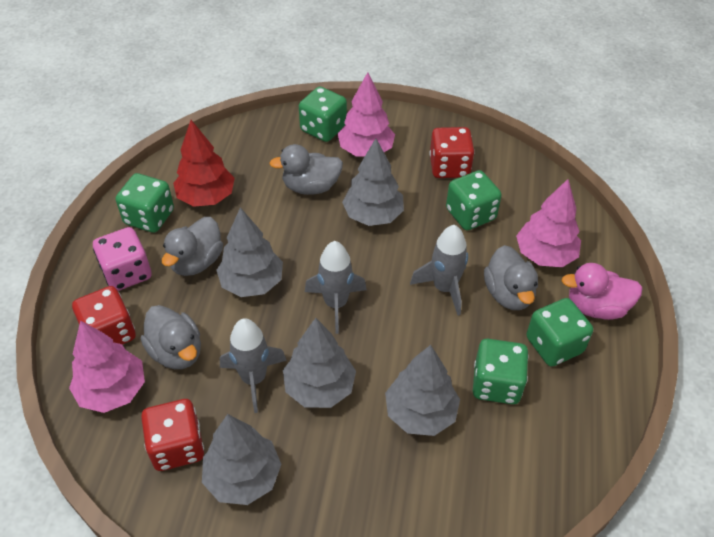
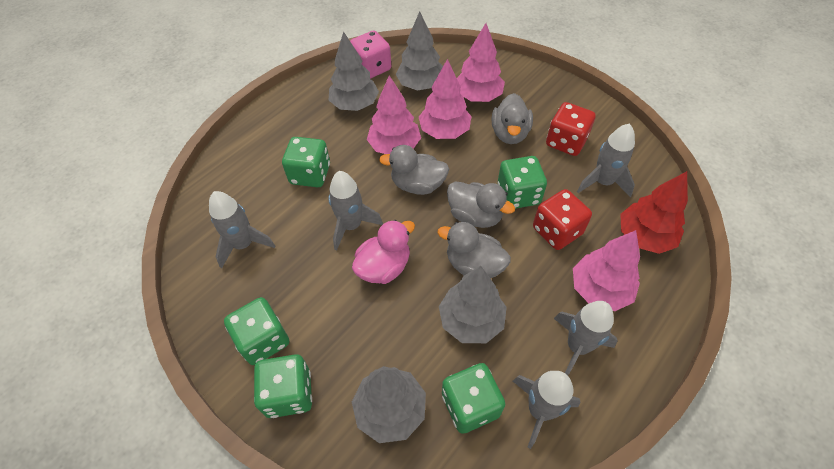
grey rocket: [220,318,287,413] [305,241,367,334] [410,225,468,316] = 3 -> [209,191,275,268] [328,171,383,251] [513,371,580,449] [554,301,618,375] [577,123,635,197] = 5
grey tree: [202,414,281,505] [216,207,283,297] [283,318,356,408] [342,139,404,226] [385,345,460,436] = 5 -> [329,31,379,111] [352,366,426,443] [395,12,443,91] [439,266,507,343] = 4
pink tree: [69,320,145,413] [338,72,395,157] [516,179,581,267] = 3 -> [367,75,421,154] [419,59,471,139] [457,23,505,102] [573,230,640,311] = 4
red dice: [72,286,136,345] [141,399,204,471] [430,127,474,178] = 3 -> [533,189,592,250] [546,102,596,156] = 2

